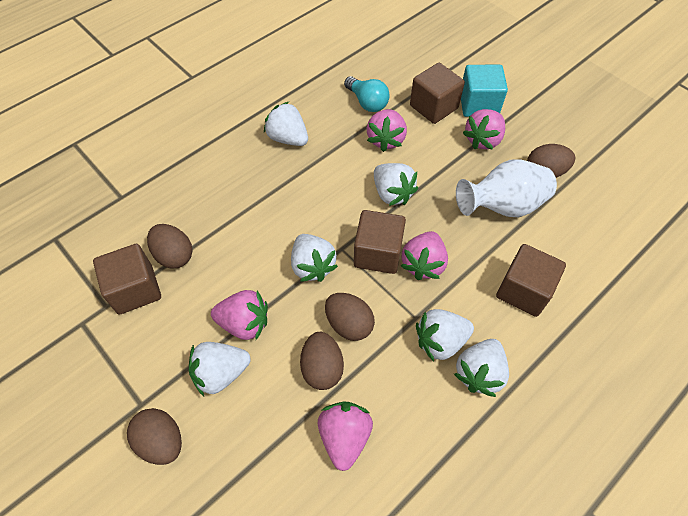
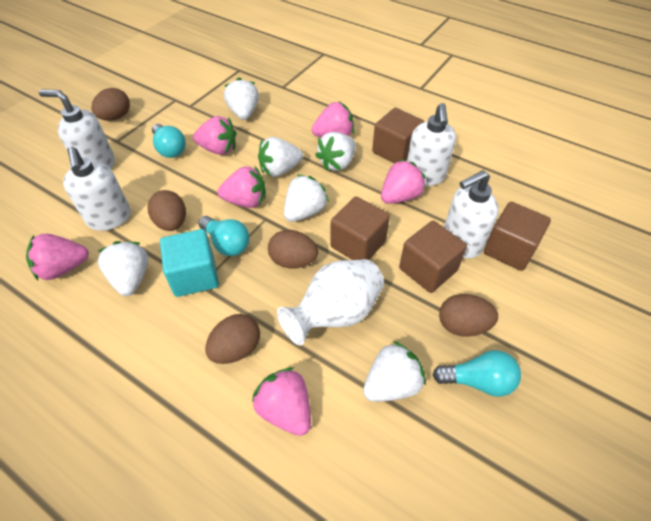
pink strawberry: [211,290,268,340] [318,402,373,471] [367,109,407,152] [401,231,448,280] [463,109,505,150] = 5 -> [26,234,89,280] [193,116,236,155] [217,166,266,208] [252,367,311,436] [312,102,354,138] [381,159,426,204] = 6
turquoise light bulb: [344,76,390,112] = 1 -> [152,124,186,158] [198,216,249,256] [433,350,521,397] = 3
white soap dispenser: none = 0 -> [39,89,115,169] [63,146,131,231] [407,103,456,186] [444,170,499,258] = 4

